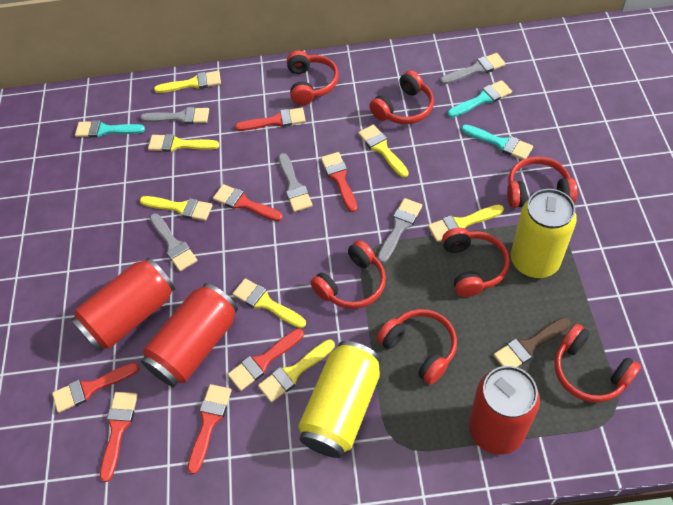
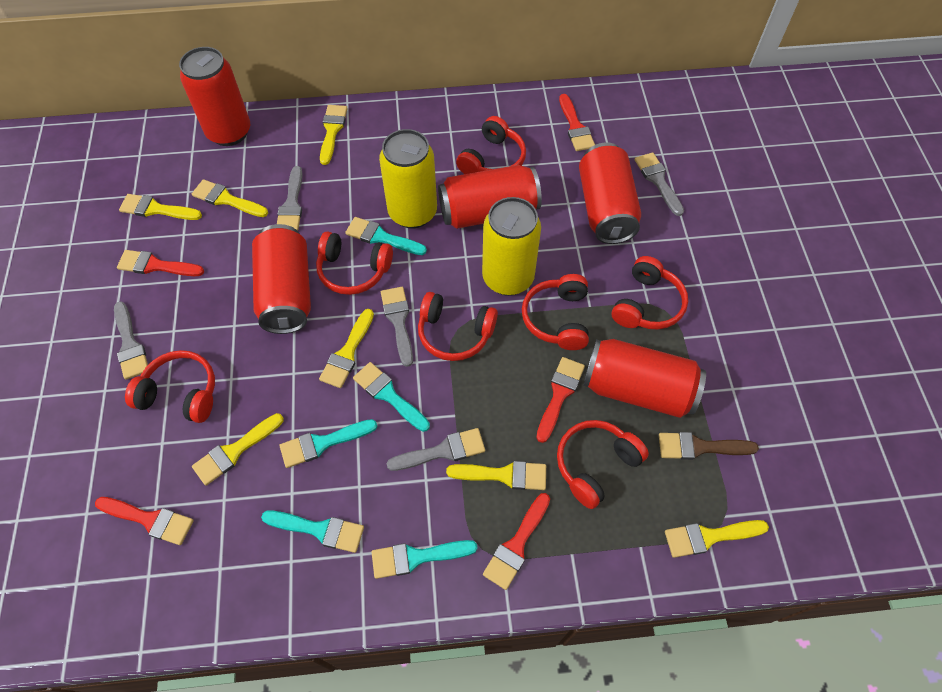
red brush: [52,363,139,413] [100,392,138,482] [188,384,232,474] [213,184,283,221] [227,329,304,391] [235,107,306,131] [321,152,357,212] = 7 -> [95,497,194,545] [117,250,204,276] [483,493,550,590] [536,357,585,443] [559,94,595,151] = 5
red can: [71,257,175,351] [141,283,238,387] [469,366,540,455] = 3 -> [179,47,250,146] [252,224,311,334] [438,165,542,229] [579,142,641,244] [583,339,706,418] = 5
turquoise brush: [75,120,145,138] [448,80,512,118] [461,124,533,160] = 3 -> [261,510,364,553] [280,419,377,468] [345,217,427,255] [353,362,430,432] [372,540,478,579] = 5

